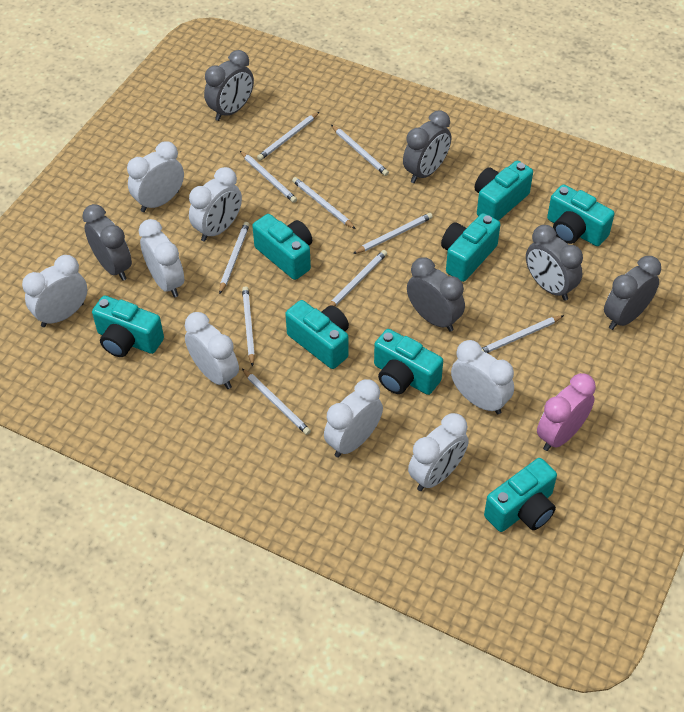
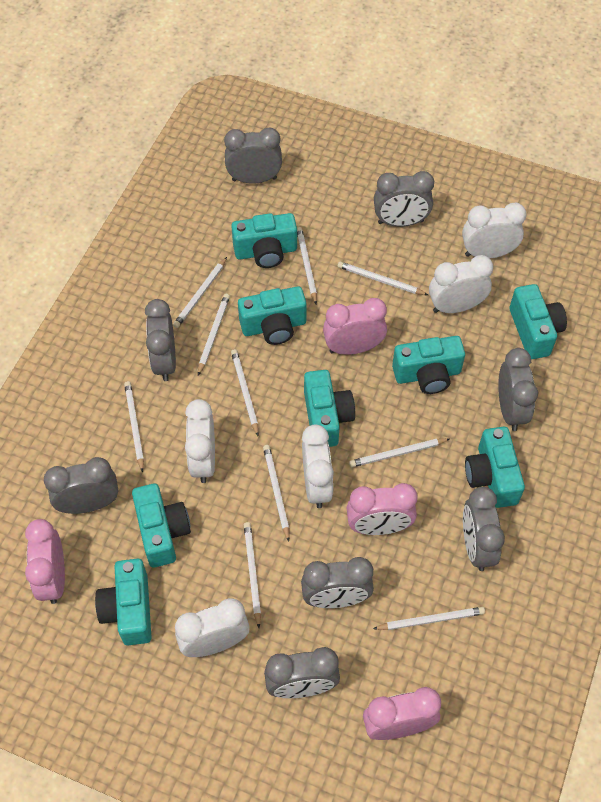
grey clock: [82,204,132,281] [204,50,254,121] [403,110,451,183] [407,257,465,332] [526,225,583,301] [604,256,661,330] = 6 -> [44,457,118,514] [145,299,176,381] [224,128,282,184] [264,647,340,698] [301,557,374,608] [374,171,434,227] [463,487,505,571] [498,348,538,431] = 8
pink clock: [537,373,596,451] = 1 -> [25,519,65,604] [323,298,387,355] [346,483,417,535] [363,687,441,740] = 4
white clock: [22,255,87,327] [127,141,184,212] [139,219,184,297] [185,312,239,389] [189,167,242,242] [324,379,383,458] [408,413,469,491] [451,340,514,414] = 8 -> [175,598,250,657] [185,399,215,483] [302,424,334,508] [429,255,493,313] [462,203,527,259] = 5

